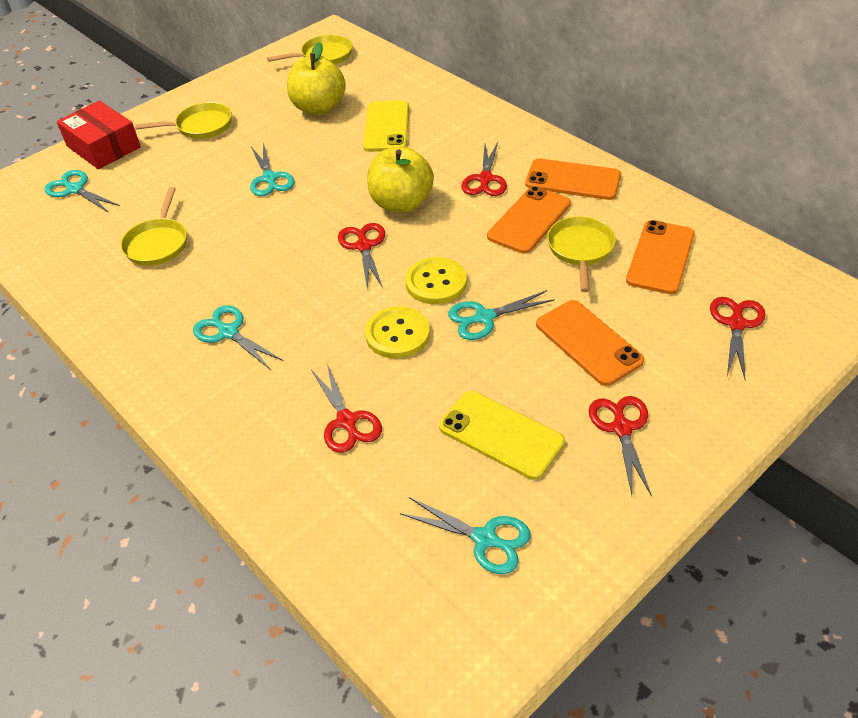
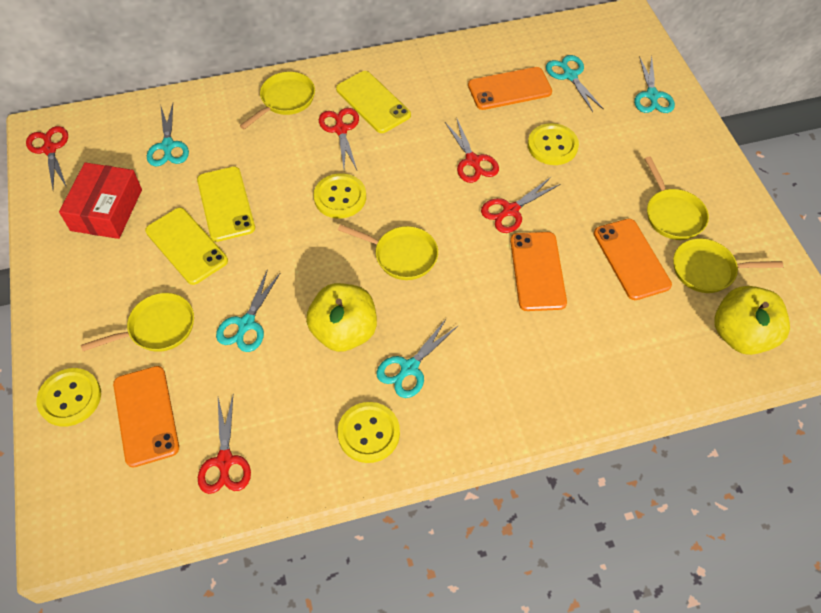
yellow button: [365,306,430,359] [405,257,467,304] = 2 -> [37,368,101,427] [313,173,366,218] [337,402,400,463] [528,123,579,165] = 4
yellow pan: [120,187,187,266] [135,102,232,139] [267,35,353,64] [547,216,616,292] = 4 -> [81,293,194,352] [240,72,315,129] [338,224,438,280] [645,156,709,240] [673,238,783,293] = 5
yellow phone: [363,101,409,152] [439,391,565,480] = 2 -> [145,208,228,285] [197,167,255,242] [336,71,411,133] = 3

